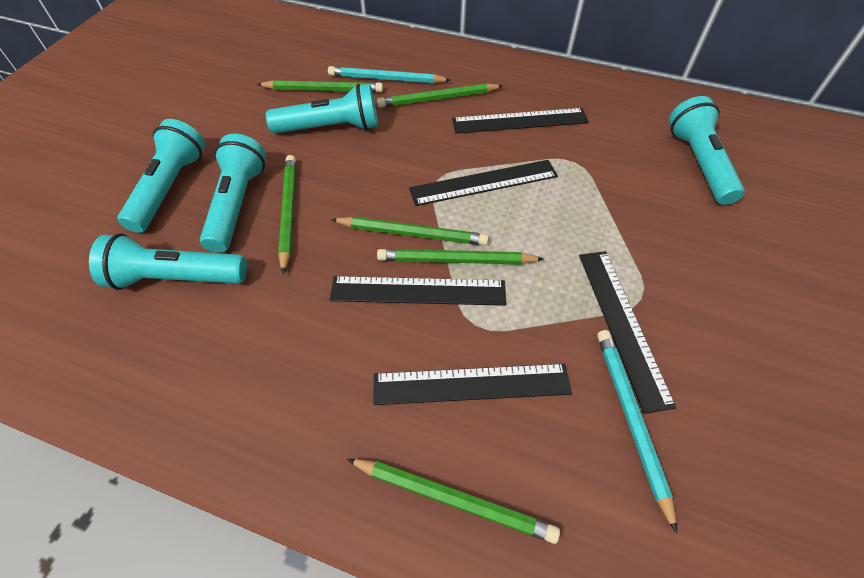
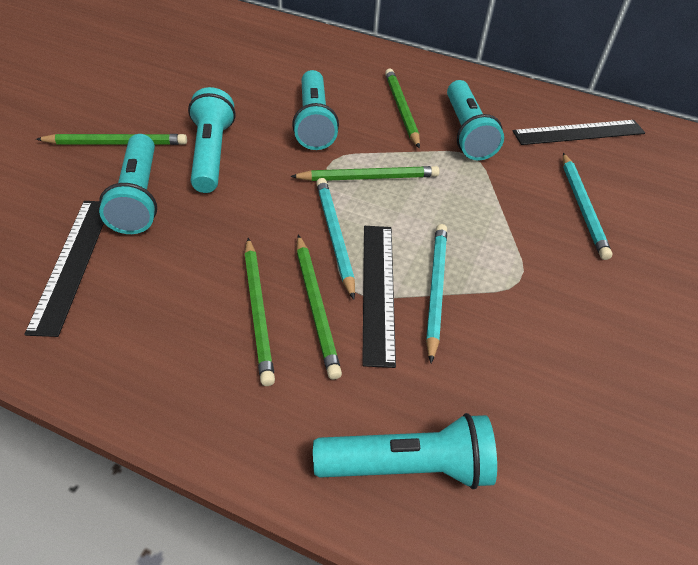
black ruler: [330,276,506,306] [374,364,572,405] [409,160,558,206] [452,108,589,134] [579,251,676,414] = 5 -> [24,201,104,337] [362,226,396,368] [513,120,645,145] = 3
green pencil: [257,80,383,92] [278,155,296,274] [331,217,489,246] [347,459,560,544] [377,83,503,108] [377,249,544,265] = 6 -> [36,134,187,145] [244,238,275,386] [290,166,440,181] [297,235,342,380] [385,68,420,148] = 5
turquoise pencil: [328,66,451,83] [597,330,677,533] = 2 -> [316,178,355,300] [426,224,447,363] [563,153,612,260] = 3

